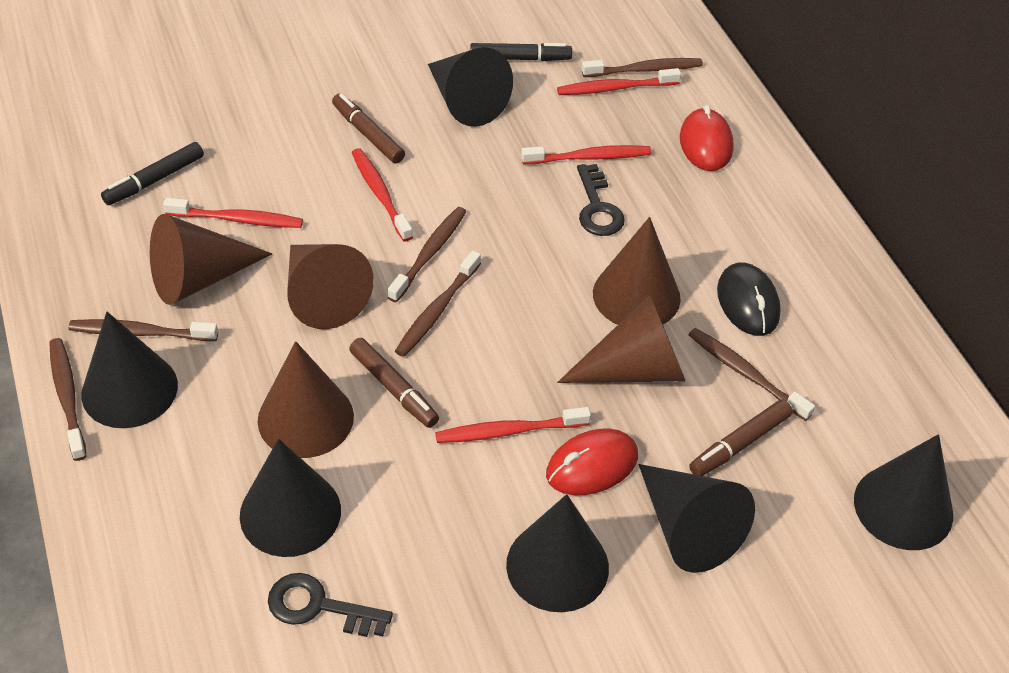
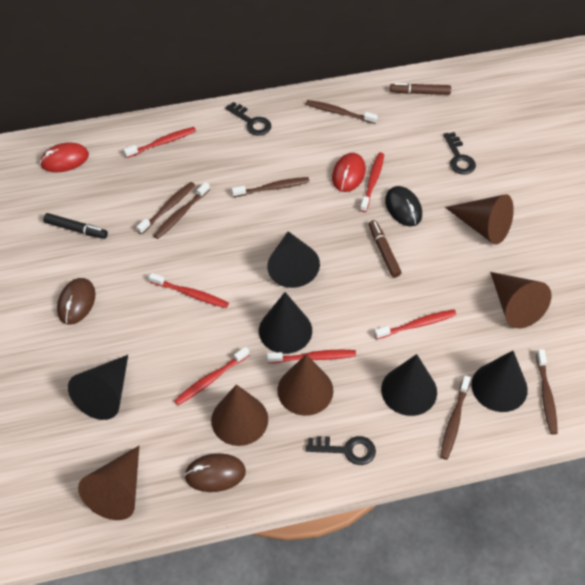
black cone: [81,312,178,428] [240,439,341,557] [428,47,513,127] [506,494,609,612] [638,464,755,573] [854,434,953,550] = 6 -> [68,355,128,420] [259,292,312,354] [267,231,320,288] [381,354,437,416] [471,351,528,412] = 5
black key: [268,573,393,637] [577,164,625,236] = 2 -> [225,102,271,136] [306,436,376,465] [443,132,476,175] = 3
black marker: [101,142,204,205] [470,43,572,61] = 2 -> [43,213,108,239] = 1
brown marker: [332,93,405,164] [349,338,439,428] [689,399,792,476] = 3 -> [369,220,401,278] [390,83,451,95] = 2
brown mouse: none = 0 -> [57,278,96,324] [184,453,246,492] = 2
red toothbrush: [163,198,303,228] [352,148,413,241] [435,407,591,443] [521,145,651,164] [557,68,681,95] = 5 -> [124,127,196,158] [149,273,229,308] [174,347,250,405] [267,350,356,363] [360,152,384,212] [374,310,457,339] = 6

